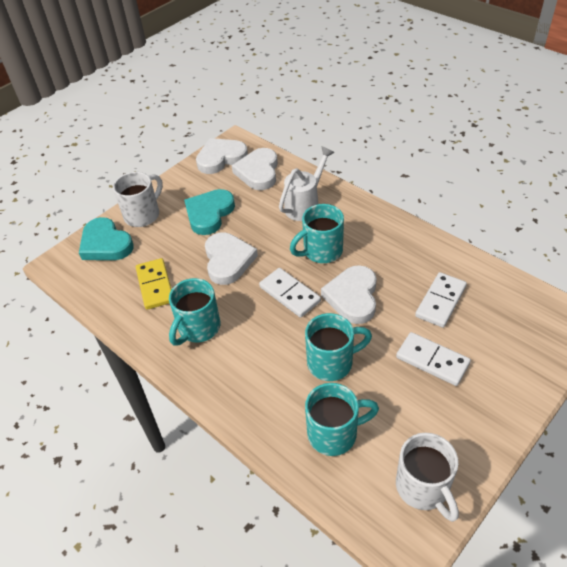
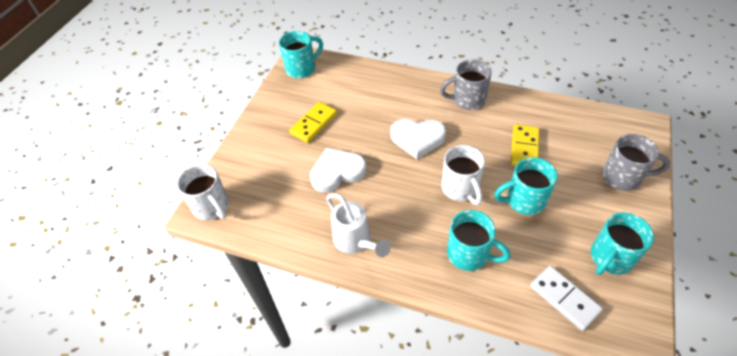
grey mug: none = 0 -> [440,59,492,110] [602,134,670,191] = 2
turquoise heart: [79,217,133,260] [184,189,235,235] = 2 -> none = 0
white domino: [259,268,321,318] [396,332,471,386] [415,272,467,328] = 3 -> [530,266,603,331] = 1
white heart: [196,138,248,174] [205,233,258,285] [232,148,278,190] [321,265,377,324] = 4 -> [310,147,367,193] [390,119,446,159] = 2
yellow domino: [136,258,172,310] = 1 -> [289,102,337,143] [511,124,540,166] = 2

